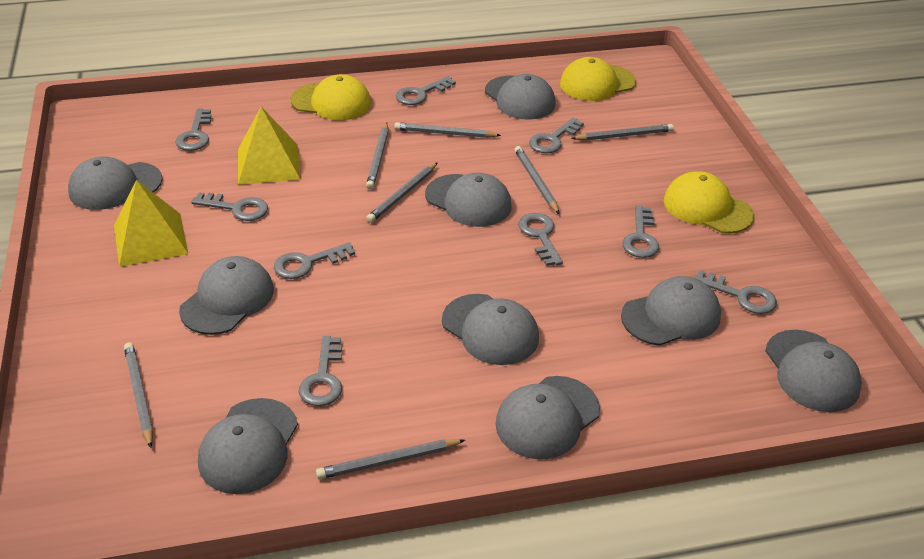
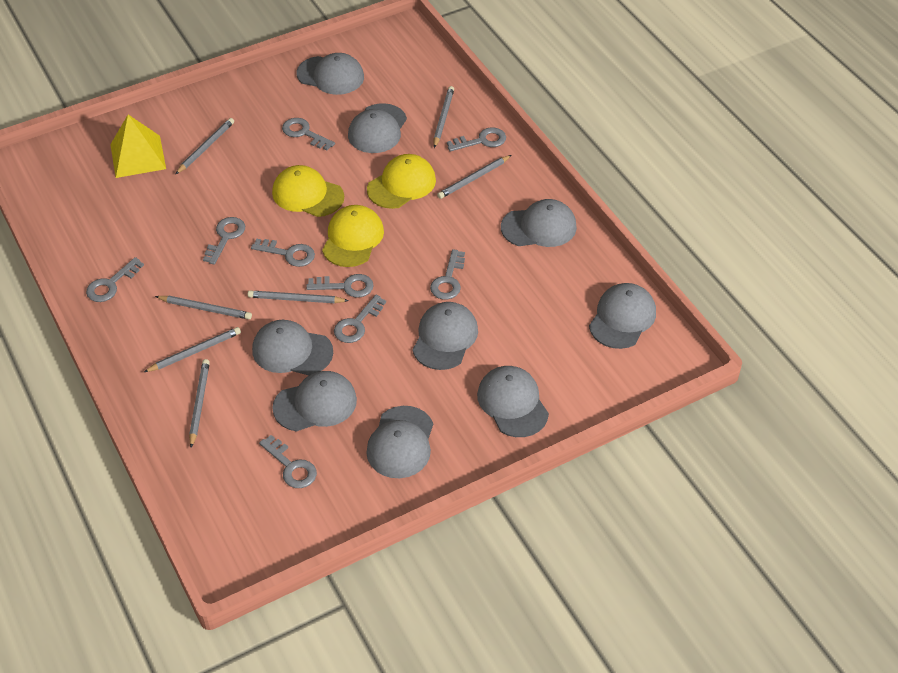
yellow pyramid: [114,180,188,267] [238,107,300,185] = 2 -> [110,115,166,178] = 1

